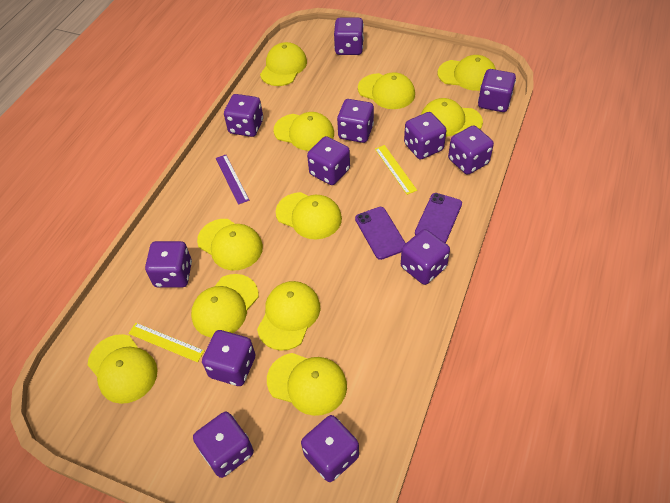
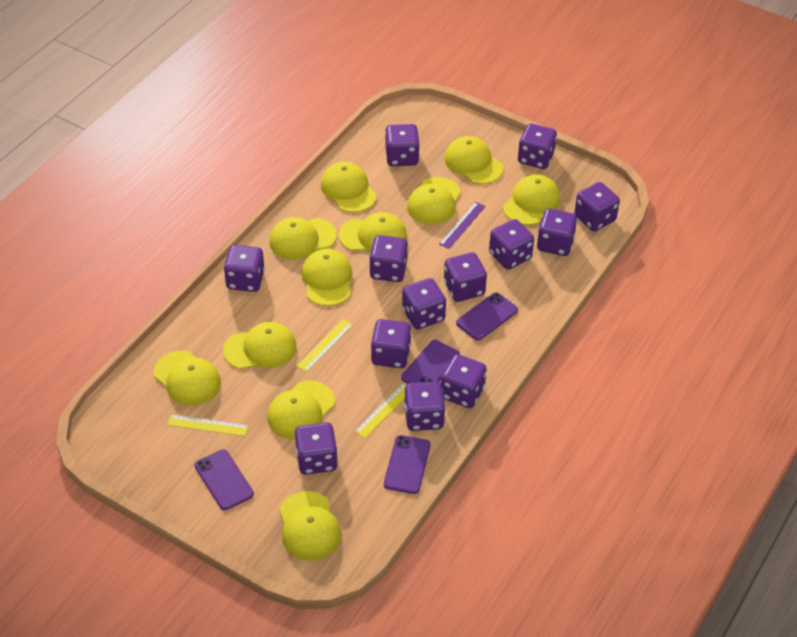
purple dice: [145,241,192,288] [193,412,254,478] [202,330,256,386] [224,94,263,137] [301,415,359,482] [307,136,350,185] [334,18,364,55] [337,99,374,143] [401,229,450,285] [404,112,446,160] [448,125,494,175] [478,69,516,112] = 12 -> [224,245,265,292] [295,422,338,475] [369,235,408,282] [371,319,411,368] [385,124,420,166] [402,278,446,329] [404,381,445,431] [441,354,487,408] [444,252,487,302] [489,219,534,270] [518,124,557,169] [537,209,577,256] [574,182,620,231] = 13
purple phone: [355,207,406,260] [415,193,462,243] = 2 -> [194,449,254,510] [384,435,431,494] [401,340,460,384] [456,293,518,340] = 4
yellow ruler: [128,323,205,362] [375,145,417,195] = 2 -> [167,414,248,436] [297,319,353,372] [354,383,407,438] = 3

